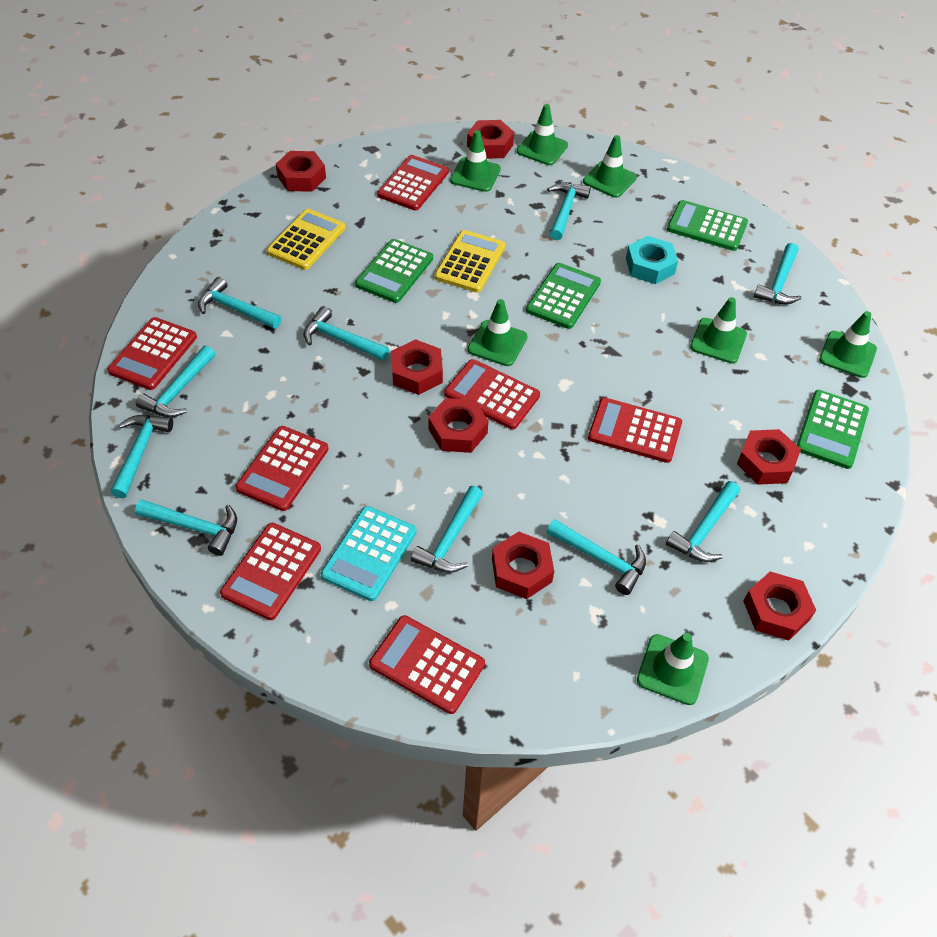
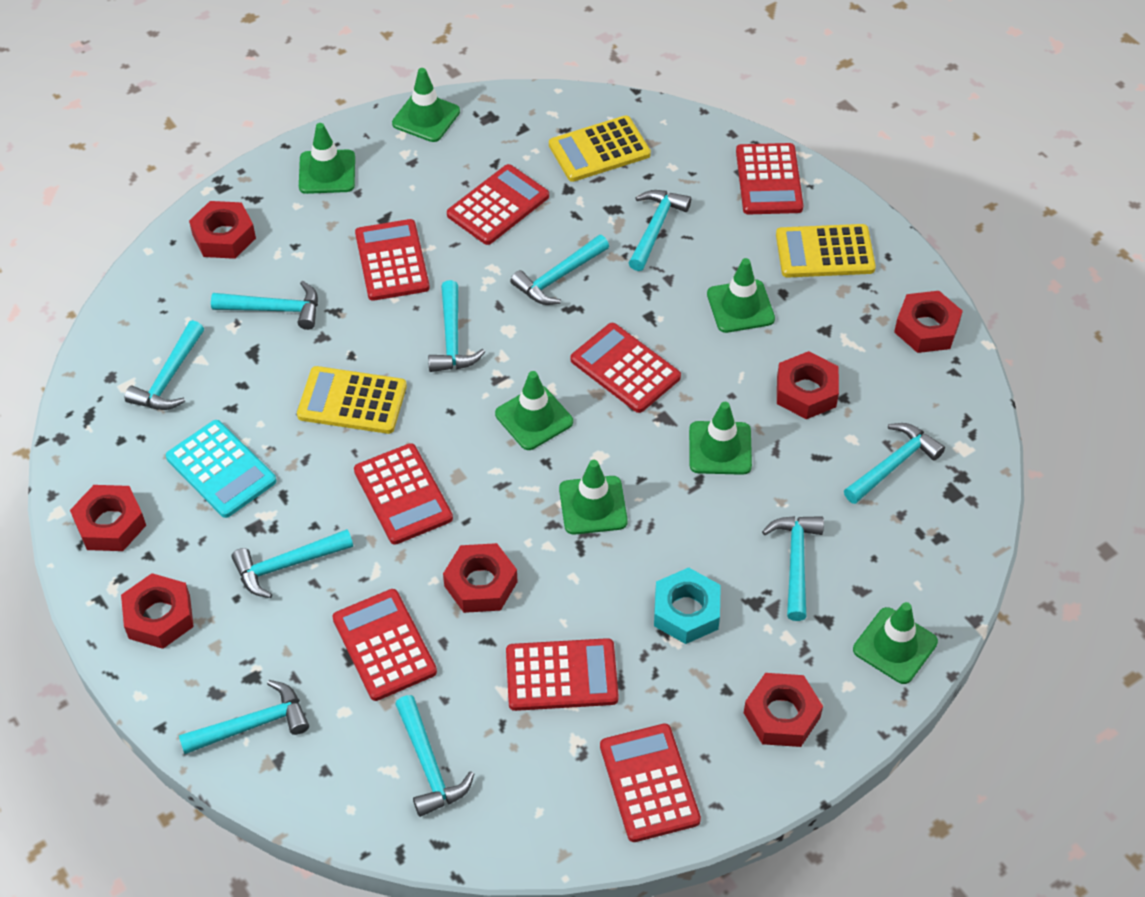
green calculator: [355,239,433,303] [526,263,601,329] [667,200,748,251] [797,390,869,469] = 4 -> none = 0
red calculator: [107,317,197,390] [220,523,321,620] [235,426,329,511] [369,615,485,714] [377,155,449,210] [444,359,540,430] [588,397,682,463] = 7 -> [332,589,437,701] [354,443,453,545] [355,219,430,301] [447,164,549,245] [506,638,619,711] [571,323,681,413] [600,724,701,842] [736,143,803,214] = 8
yellow calculator: [267,209,346,270] [435,230,506,292] = 2 -> [297,366,407,434] [549,115,651,182] [776,224,876,277] = 3

